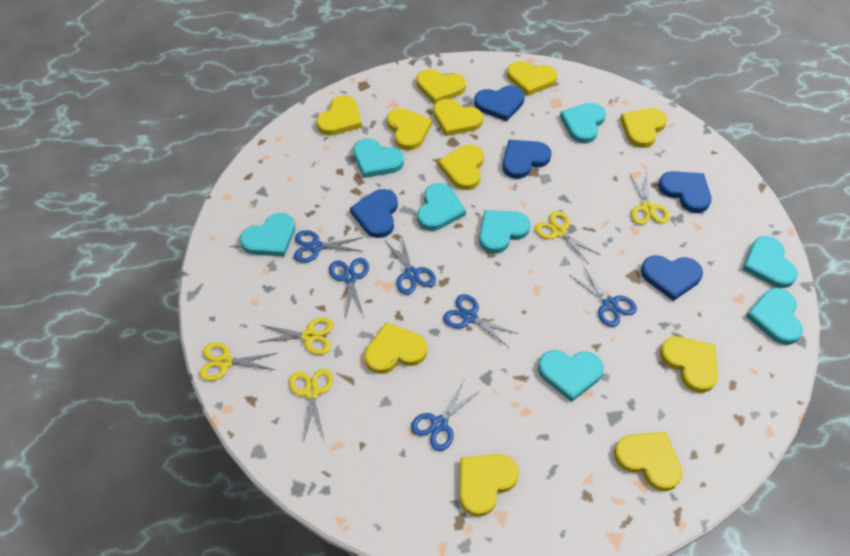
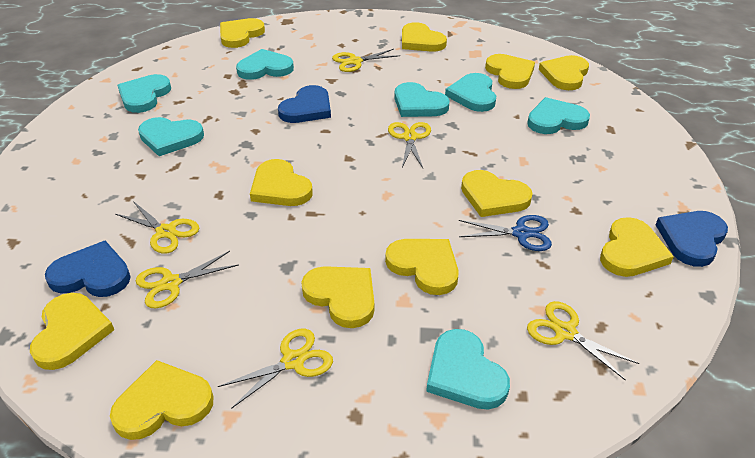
blue heart: [350,189,398,238] [474,86,525,121] [502,140,551,179] [641,255,703,301] [658,171,711,213] = 5 -> [45,241,131,297] [278,85,331,123] [656,211,728,267] = 3
blue scissors: [294,230,363,263] [329,258,369,320] [386,237,436,295] [411,379,481,451] [443,294,518,347] [571,267,637,327] = 6 -> [459,215,552,251] = 1
turquoise heart: [240,213,295,257] [353,138,404,178] [417,183,466,231] [479,210,531,254] [538,350,604,402] [560,103,606,144] [742,236,798,288] [746,288,803,345] = 8 -> [117,74,171,113] [138,117,204,156] [236,49,294,80] [394,82,450,117] [426,329,510,410] [445,73,496,112] [527,97,590,134] = 7
yellow scissors: [199,342,277,381] [259,318,334,355] [289,369,333,440] [535,211,601,264] [630,172,670,225] = 5 -> [115,201,199,254] [136,251,239,309] [218,329,333,409] [332,49,400,72] [388,122,431,168] [527,301,639,381] = 6

